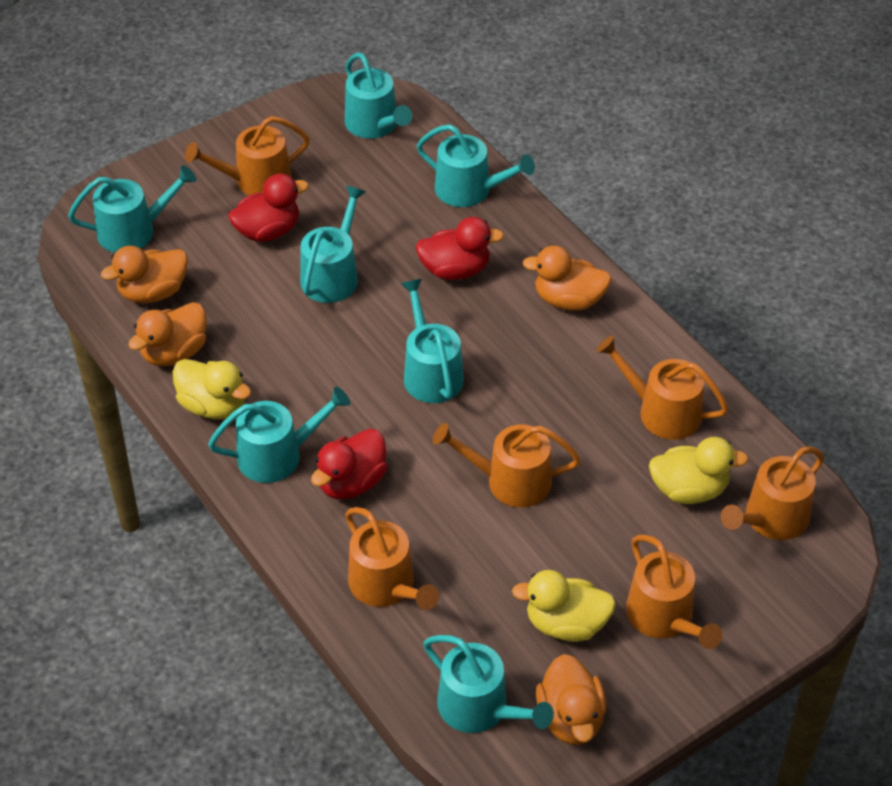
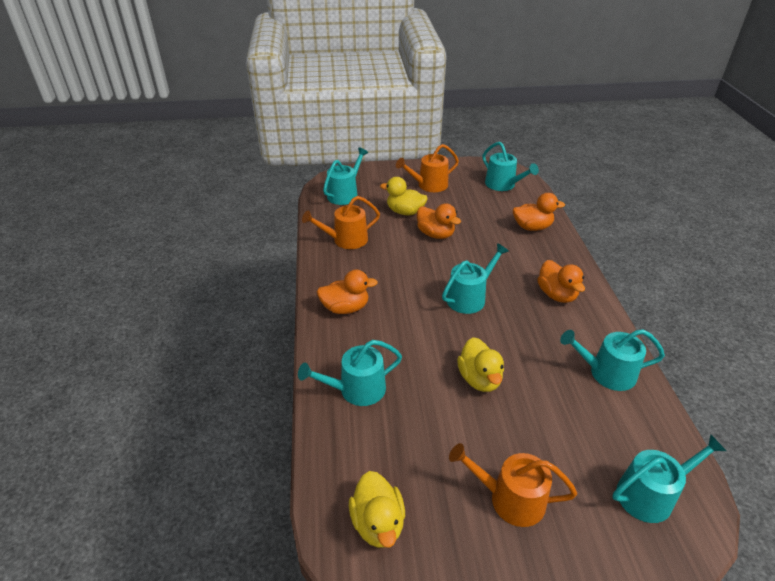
orange watering can: [185,116,310,195] [345,507,439,610] [433,423,581,507] [596,335,729,440] [626,535,722,649] [721,446,824,540] = 6 -> [302,196,380,249] [396,144,459,192] [449,443,577,527] = 3
red duck: [228,174,309,242] [311,429,387,499] [415,217,504,280] = 3 -> none = 0
turquoise watering can: [68,165,197,253] [208,387,350,483] [300,186,366,303] [345,53,412,138] [401,279,464,403] [417,124,535,207] [423,635,554,733] = 7 -> [298,340,402,406] [323,148,368,205] [442,243,509,314] [482,142,539,191] [560,329,665,391] [612,434,726,523] = 6

